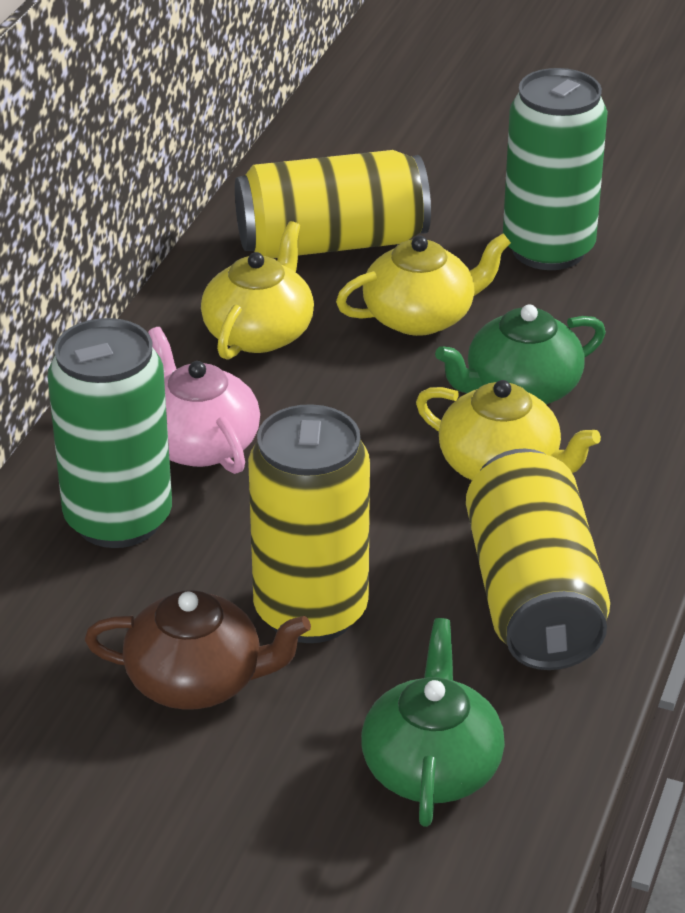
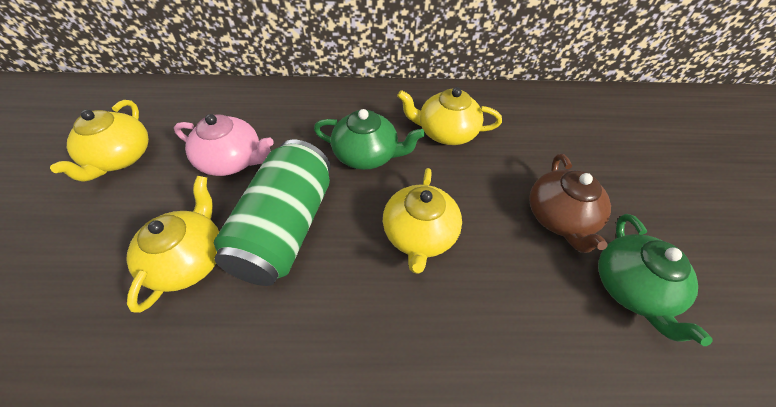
green can: [48,318,172,548] [503,68,608,270] = 2 -> [214,140,331,286] = 1
yellow can: [235,150,431,258] [248,404,370,643] [466,449,610,670] = 3 -> none = 0
yellow teapot: [201,221,314,360] [336,233,511,336] [416,380,601,480] = 3 -> [50,100,149,182] [126,176,219,313] [383,168,462,274] [397,87,502,145] = 4

